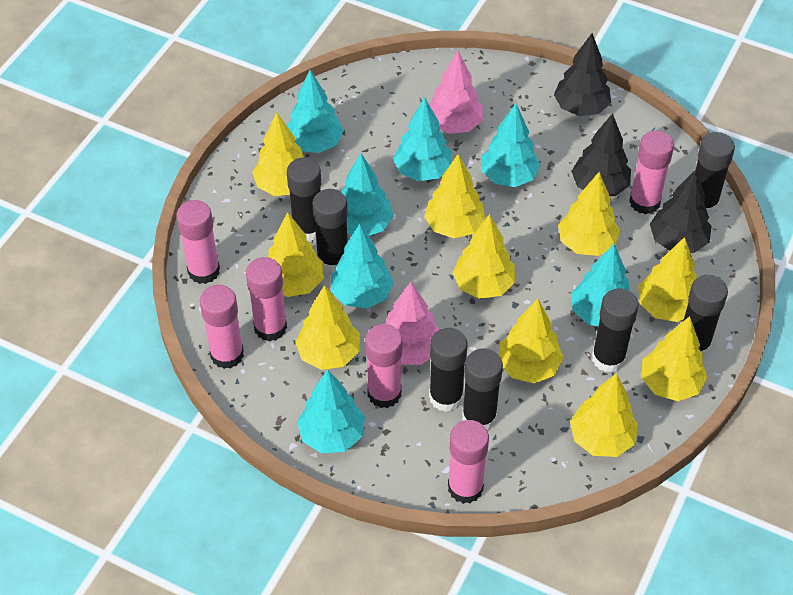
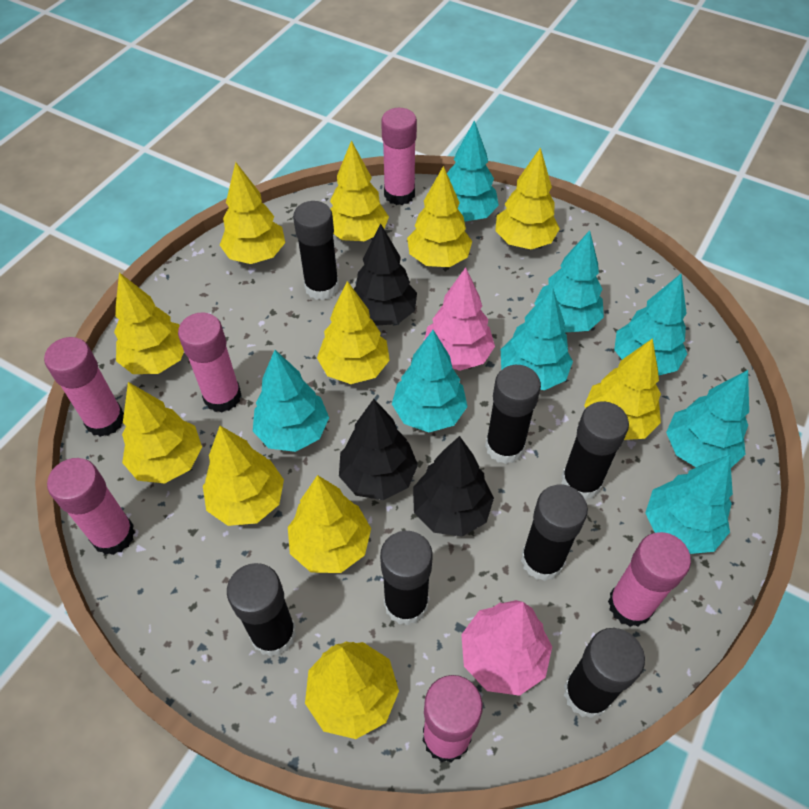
turquoise tree: [286,70,344,153] [297,369,365,453] [331,224,394,308] [341,153,393,236] [393,97,452,181] [482,104,541,187] [571,244,630,326] = 7 -> [253,350,329,452] [392,330,468,432] [447,120,499,222] [501,287,573,390] [534,230,604,332] [614,274,687,376] [645,455,733,554] [666,370,749,468] = 8
yellow tree: [252,112,304,196] [268,212,323,297] [295,285,360,370] [424,154,485,238] [453,214,515,299] [499,299,564,383] [558,172,620,256] [570,373,638,457] [638,237,697,322] [641,316,708,401] = 10 -> [114,272,184,374] [122,382,202,483] [203,426,284,526] [220,162,285,264] [288,475,371,573] [305,642,399,739] [317,281,390,384] [330,140,389,241] [407,166,472,267] [495,147,560,249] [584,338,661,440] = 11

